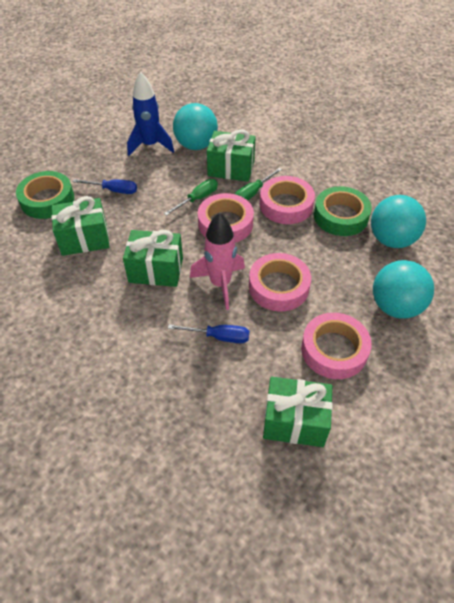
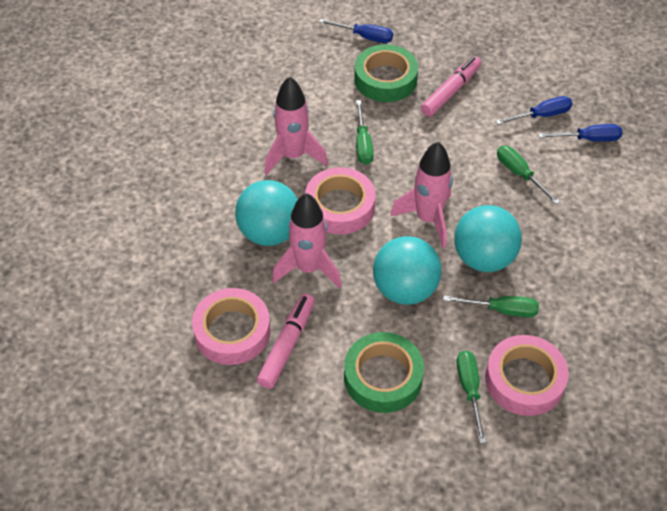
blue rocket: [127,72,174,156] = 1 -> none = 0
blue screwdriver: [72,179,137,194] [168,324,249,343] = 2 -> [319,19,393,43] [496,96,573,125] [538,124,622,141] = 3
green gift: [51,196,110,256] [123,230,183,287] [207,129,256,182] [263,377,333,447] = 4 -> none = 0
green screwdriver: [164,179,218,216] [235,168,282,201] = 2 -> [356,100,374,165] [443,296,539,317] [457,350,486,443] [497,146,560,204] = 4
pink marker: none = 0 -> [257,293,315,389] [421,56,481,117] = 2
pink rocket: [190,212,245,310] = 1 -> [264,76,328,175] [272,193,342,289] [391,142,453,248] = 3
pink tape: [198,193,254,243] [249,253,311,311] [260,176,315,224] [301,313,372,379] = 4 -> [192,288,271,365] [305,167,376,235] [485,335,569,416] = 3

